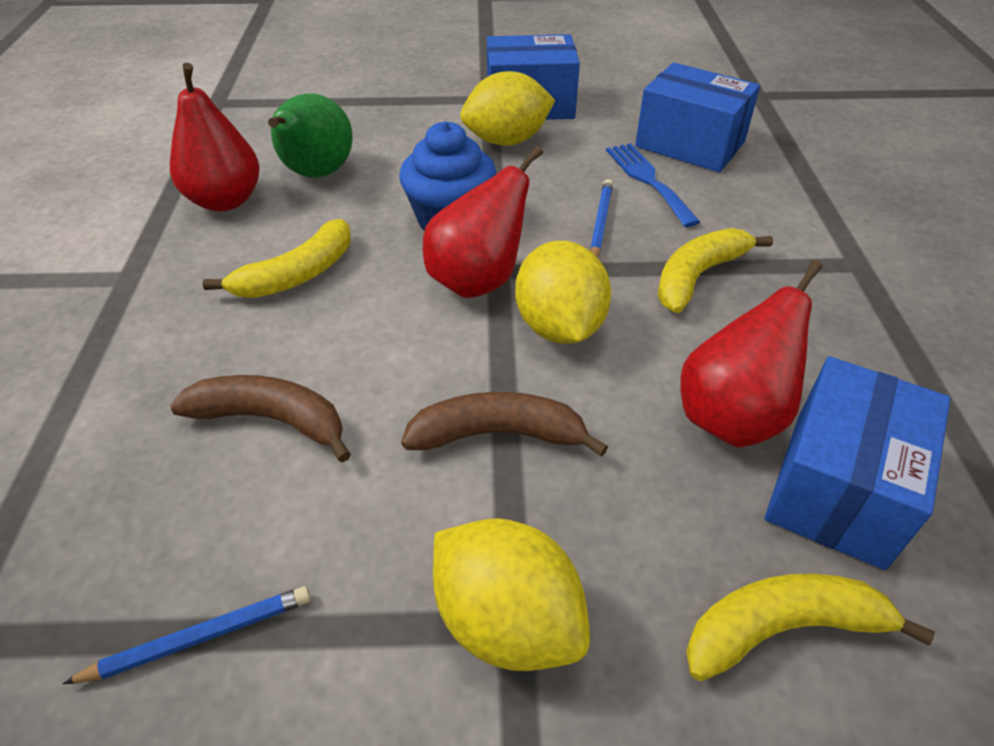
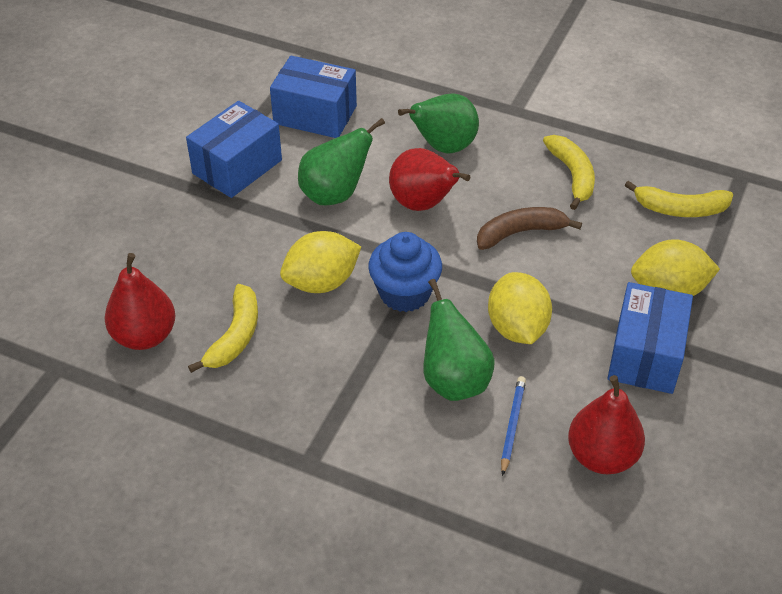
blue fork: [606,143,700,227] = 1 -> none = 0
blue pencil: [62,586,311,684] [590,179,613,258] = 2 -> [501,376,526,476] = 1
brown banana: [170,375,351,462] [401,392,608,457] = 2 -> [477,207,582,250] = 1
green pear: [268,93,353,178] = 1 -> [298,118,385,205] [398,93,479,153] [423,279,495,401] = 3

